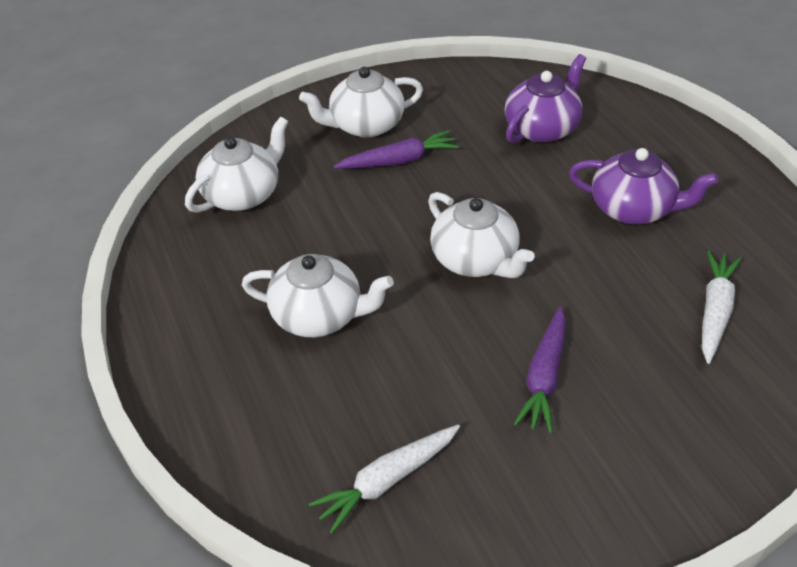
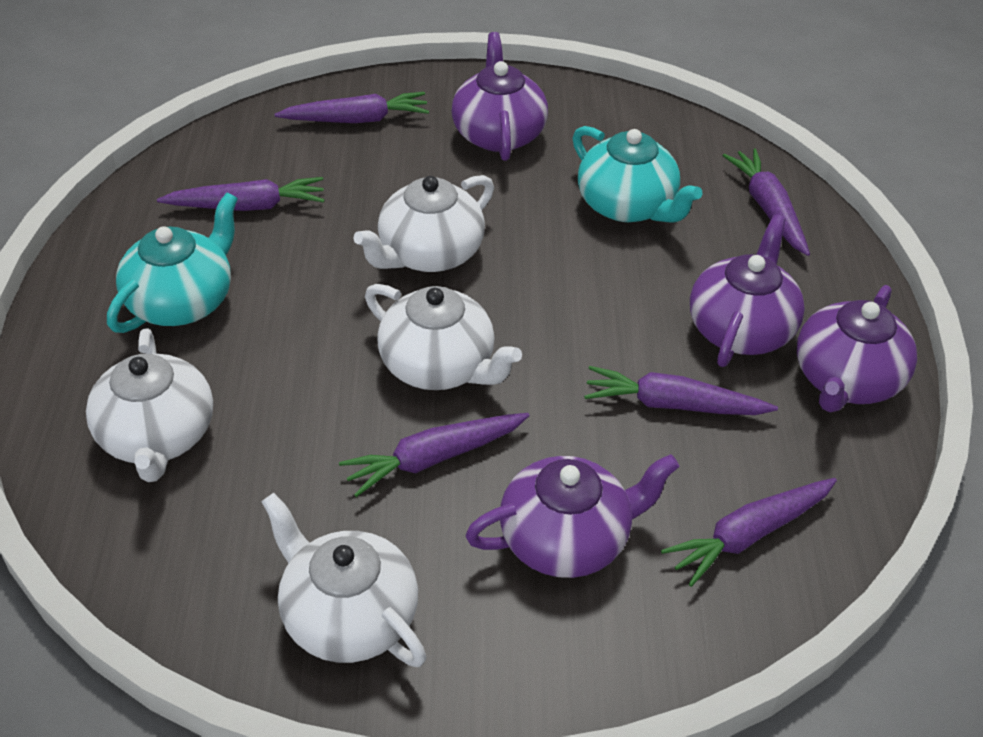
purple carrot: [334,130,459,169] [514,306,566,433] = 2 -> [157,177,324,211] [274,92,429,123] [339,413,530,497] [584,366,778,415] [661,478,837,587] [722,148,810,256] = 6
purple teapot: [505,54,586,143] [569,148,718,224] = 2 -> [452,32,548,161] [465,454,679,578] [690,214,805,367] [797,285,917,412] = 4
turquoise teapot: none = 0 -> [107,192,238,333] [573,126,702,223] = 2
white carrot: [309,424,460,534] [702,251,742,364] = 2 -> none = 0

